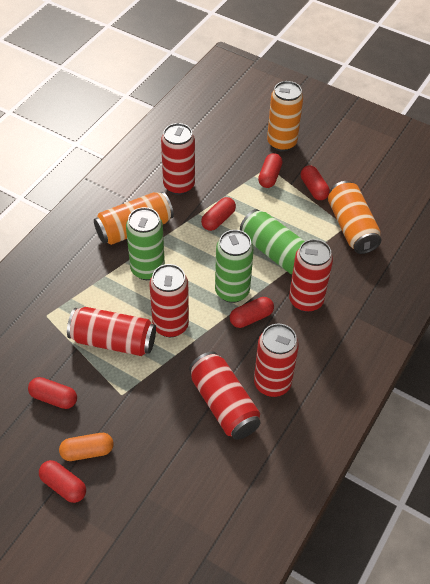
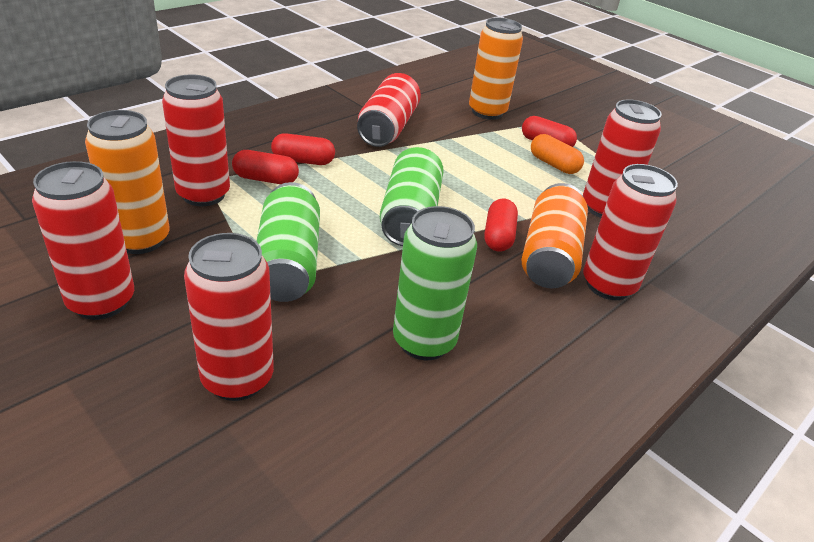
red capsule: [28,377,77,409] [39,460,86,503] [201,197,236,231] [230,297,274,328] [258,153,282,188] [301,165,330,200] = 6 -> [232,150,299,184] [271,133,335,165] [484,198,518,252] [522,116,577,147] = 4

